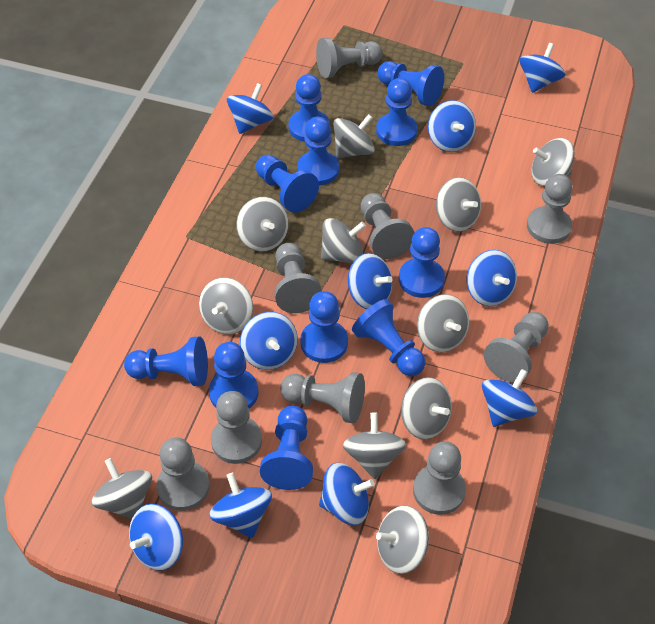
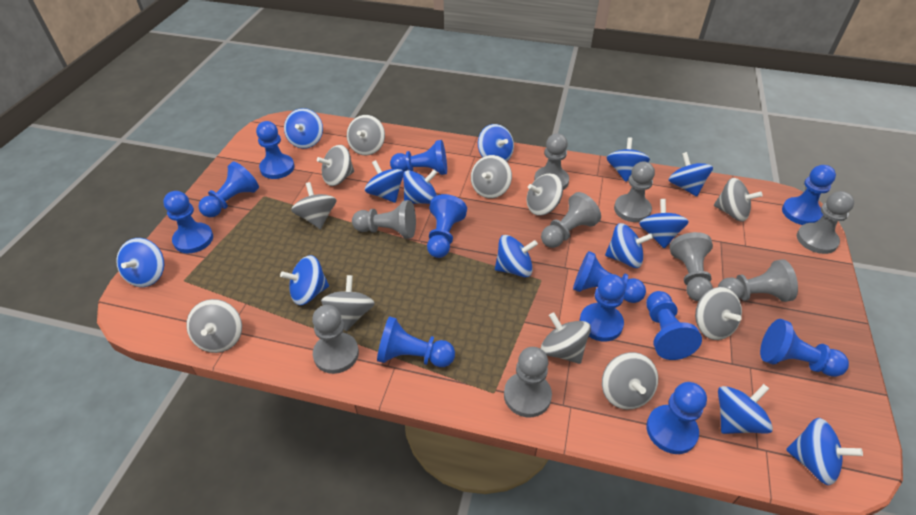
blue pawn: [124,337,208,386] [209,342,258,409] [256,155,319,213] [260,405,313,490] [288,74,329,142] [297,117,339,186] [300,291,348,363] [352,299,426,376] [376,78,417,146] [378,61,444,106] [399,227,445,298] = 11 -> [163,191,213,253] [198,162,259,217] [256,121,294,179] [377,316,455,367] [390,140,447,175] [427,194,467,258] [573,251,646,303] [579,274,626,341] [646,291,702,360] [646,382,707,454] [760,319,849,377] [782,165,836,225] = 12
blue spinning top: [129,504,183,571] [209,473,272,538] [227,83,273,134] [240,312,298,370] [319,463,375,525] [348,253,393,309] [428,100,476,152] [467,250,517,306] [482,369,537,427] [519,43,565,93] = 10 -> [116,238,164,287] [280,255,329,305] [284,108,323,149] [365,160,404,203] [403,170,437,204] [478,124,514,161] [495,235,538,277] [605,223,653,268] [607,137,650,182] [639,199,689,248] [669,152,713,197] [718,384,773,434] [786,418,863,485] = 13

